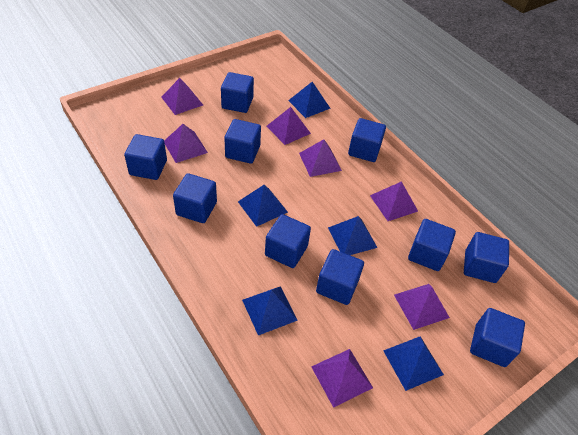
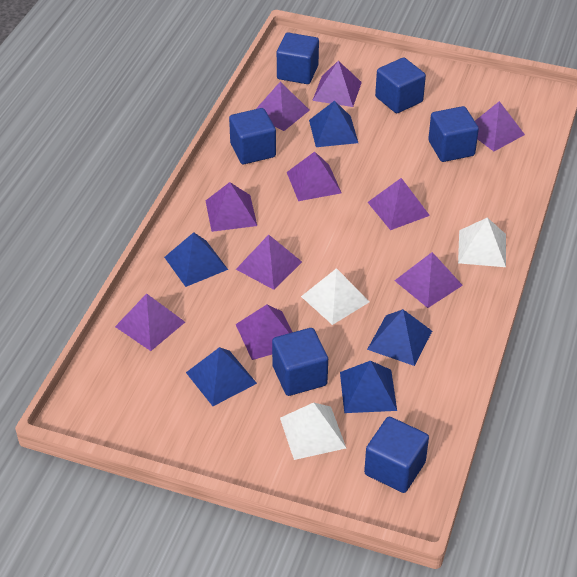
blue cube: [124,134,167,180] [173,173,217,223] [221,72,254,113] [225,119,261,164] [265,214,311,268] [316,249,364,305] [348,118,386,162] [408,219,456,271] [464,232,509,283] [470,308,525,367] = 10 -> [229,108,276,164] [272,328,328,396] [277,32,319,84] [364,417,429,493] [375,57,426,113] [428,106,479,162] = 6
purple pyramid: [161,78,203,115] [164,124,208,163] [267,107,311,145] [299,139,342,177] [311,349,373,408] [370,181,418,221] [394,284,450,330] = 7 -> [115,293,185,351] [206,182,257,232] [235,305,292,360] [236,235,302,290] [256,82,310,131] [287,152,342,201] [312,61,362,107] [368,178,430,230] [394,252,463,308] [475,101,525,151] = 10
white pyramid: none = 0 -> [280,403,346,460] [301,268,369,325] [458,218,506,267] = 3

